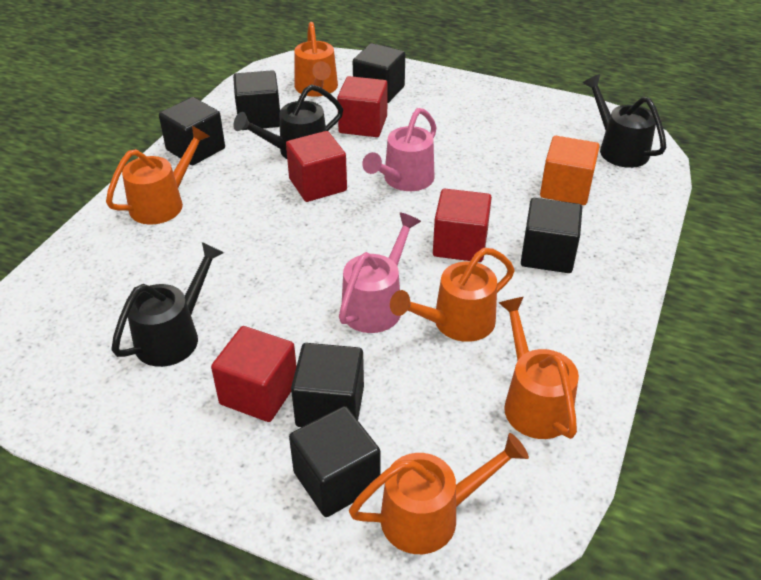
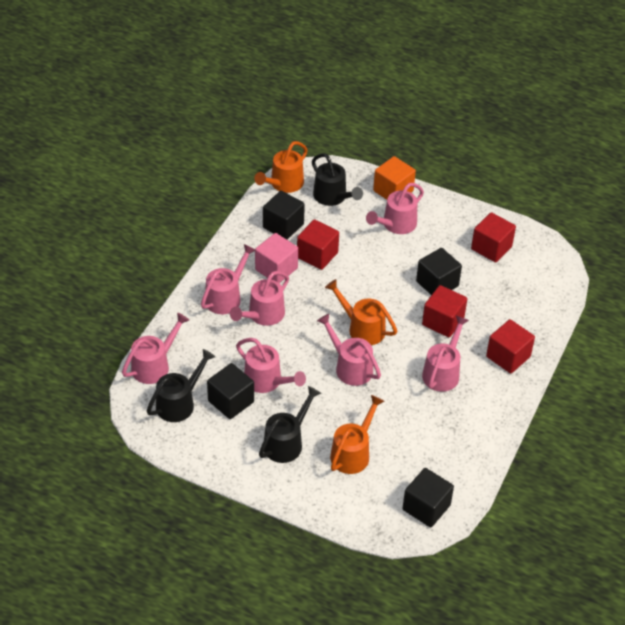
black cube: [159,97,225,165] [233,70,280,130] [289,406,381,517] [291,343,364,427] [353,43,405,103] [521,198,582,273] = 6 -> [207,363,254,419] [263,191,305,240] [403,468,454,527] [416,248,462,295] = 4
orange watering can: [106,126,210,225] [294,22,338,97] [349,433,529,554] [390,248,515,342] [499,297,579,439] = 5 -> [254,141,308,193] [325,279,397,345] [330,395,384,474] = 3
pink cube: none = 0 -> [255,233,298,283] = 1
pink watering can: [339,212,421,333] [362,108,437,191] = 2 -> [122,313,189,384] [201,244,256,314] [230,271,289,326] [236,338,306,393] [317,314,381,386] [366,183,424,234] [422,316,469,392] = 7

